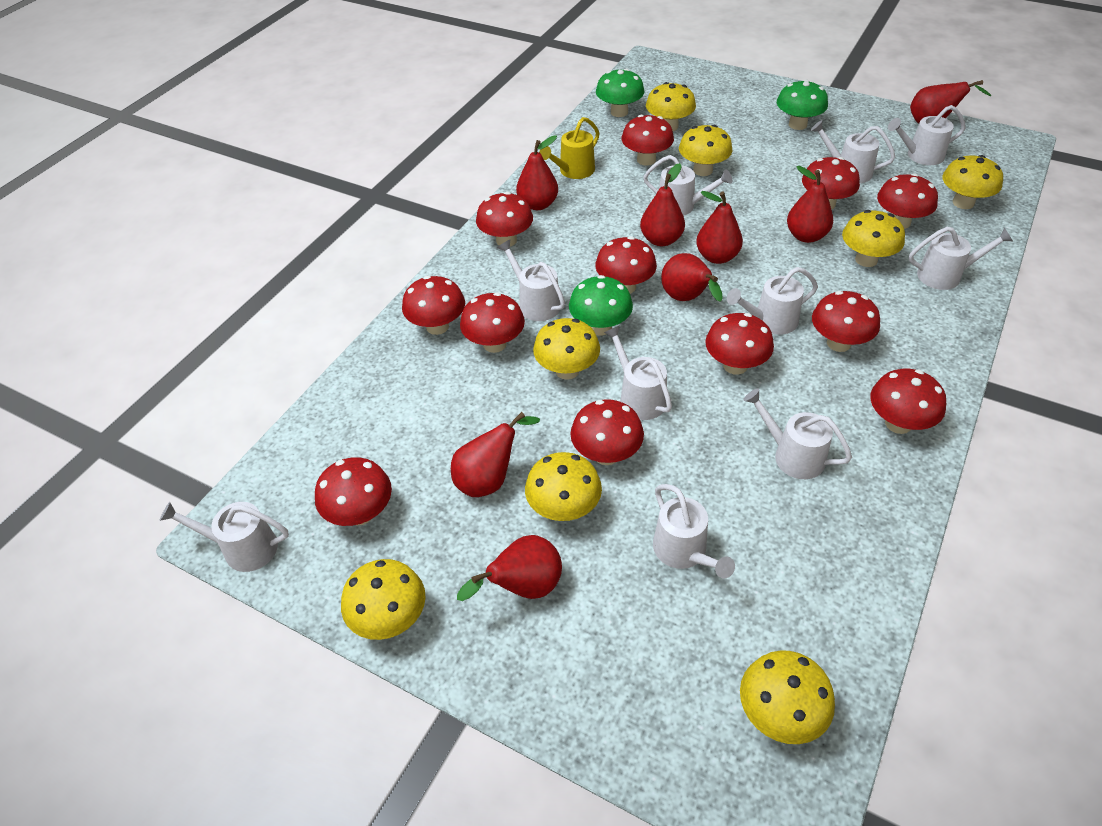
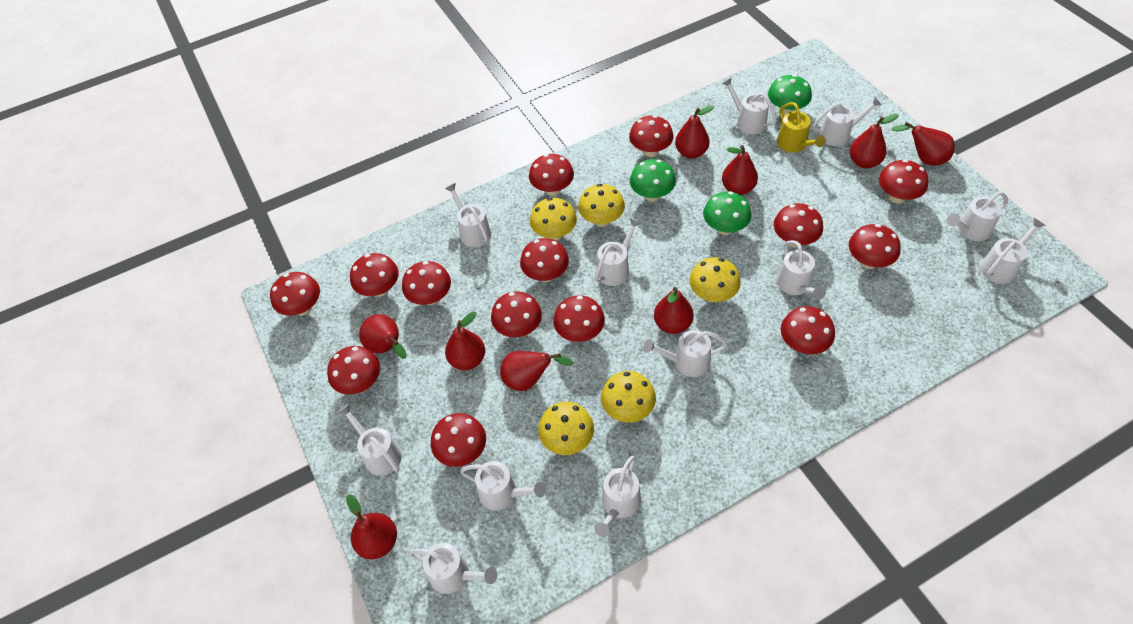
red mushroom: [315,457,392,526] [402,276,465,335] [460,292,525,353] [476,192,533,247] [571,399,644,465] [595,236,657,294] [622,114,674,166] [705,313,774,375] [802,157,860,210] [812,291,880,352] [870,369,946,434] [877,173,938,229] = 12 -> [270,272,320,316] [327,346,380,395] [350,253,399,297] [402,261,451,305] [431,413,486,467] [491,291,542,337] [520,238,569,282] [529,154,574,196] [553,295,605,342] [629,115,674,157] [774,203,823,248] [781,306,835,354] [849,224,901,269] [879,159,928,204] = 14
red pear: [451,412,540,497] [457,535,562,601] [516,135,558,210] [640,163,685,246] [661,253,723,302] [696,191,743,264] [787,166,833,243] [910,80,992,124] = 8 -> [346,494,397,559] [359,314,407,359] [445,312,485,370] [500,351,574,391] [654,287,694,334] [675,106,714,159] [722,145,758,195] [850,114,899,168] [891,122,955,165] = 9
white watering can: [159,502,289,572] [497,240,565,321] [604,325,672,420] [643,155,732,216] [653,484,735,578] [727,267,818,335] [743,388,852,479] [811,120,895,183] [888,105,966,165] [909,227,1013,290] = 10 -> [337,404,402,476] [408,543,497,594] [445,183,491,247] [460,461,546,510] [594,456,641,537] [595,218,641,286] [643,330,728,377] [722,78,777,134] [777,240,826,300] [813,97,882,146] [947,192,1008,241] [980,218,1046,284] = 12
yellow mushroom: [341,559,426,640] [525,452,602,521] [533,318,600,380] [646,82,696,131] [679,125,732,176] [740,650,835,744] [842,210,905,267] [943,155,1003,209] = 8 -> [530,198,577,240] [538,402,594,455] [578,184,625,227] [601,371,656,422] [689,257,741,302] = 5

